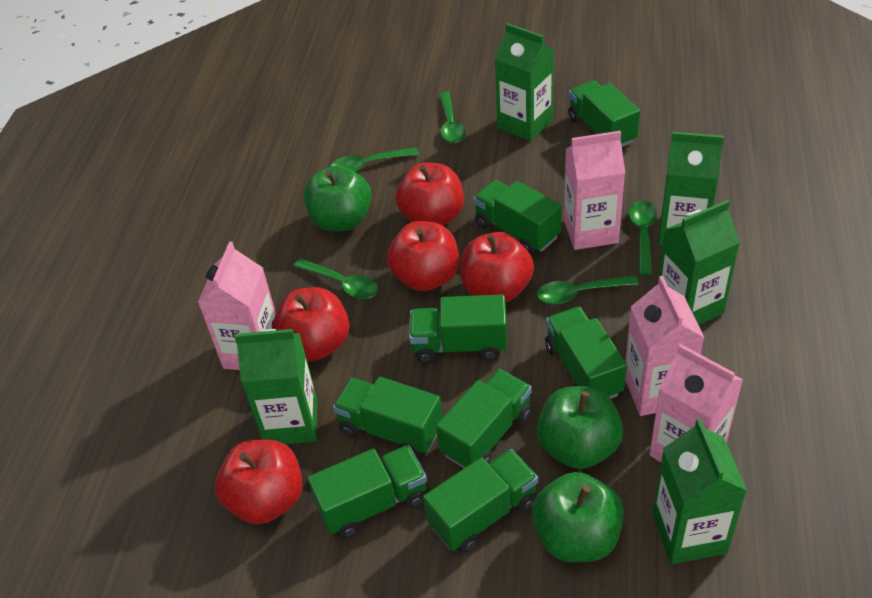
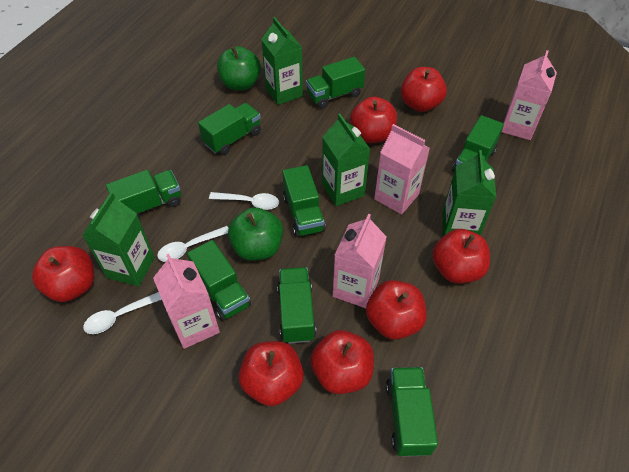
green apple: [304,165,372,231] [532,472,624,562] [537,386,623,469] = 3 -> [217,46,261,90] [228,207,283,261] = 2
green carton: [235,329,318,444] [495,23,555,141] [653,418,747,564] [658,132,724,245] [658,200,740,325] = 5 -> [82,192,155,286] [261,17,303,105] [322,114,370,206] [442,150,496,236] = 4
green spoon: [293,258,378,299] [331,147,419,172] [439,92,466,143] [537,275,639,304] [629,200,657,275] = 5 -> none = 0
red apple: [215,439,303,525] [272,287,349,361] [387,221,459,291] [396,163,464,226] [460,232,534,303] = 5 -> [32,246,94,302] [239,341,304,406] [311,330,374,394] [350,97,397,143] [366,280,427,340] [401,67,447,112] [432,229,490,283] = 7
white spoon: none = 0 -> [83,292,162,334] [157,226,228,262] [209,192,279,210] = 3

